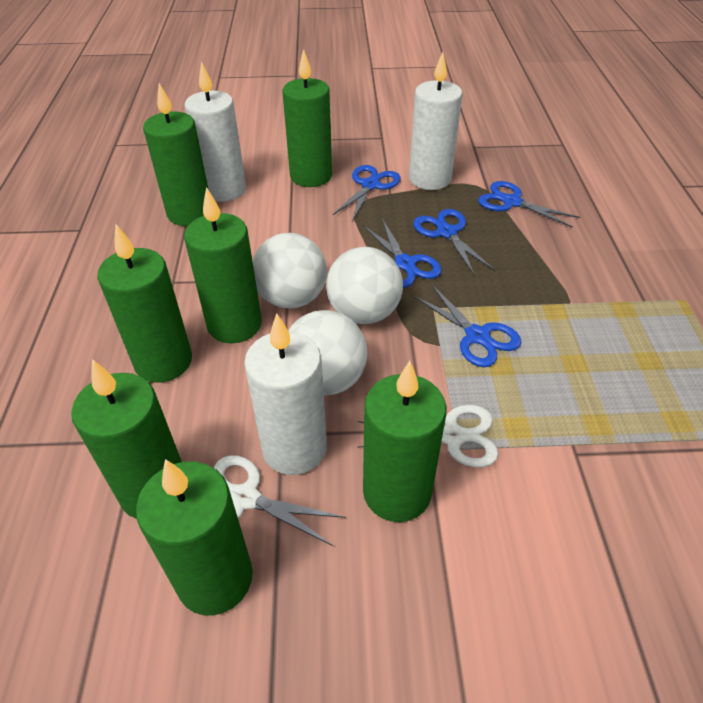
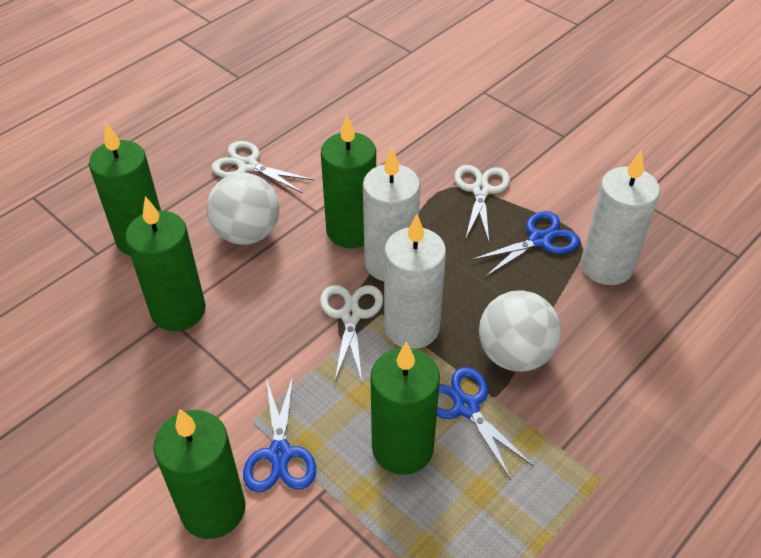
blue scissors: [333,165,401,221] [363,219,442,288] [413,209,495,275] [413,285,522,367] [478,181,580,228] = 5 -> [243,376,316,492] [437,367,534,480] [471,211,580,277] = 3
green candle: [71,359,182,518] [98,224,192,383] [136,459,253,615] [143,83,209,226] [184,187,262,343] [282,49,332,187] [363,361,446,522] = 7 -> [89,123,161,256] [125,196,206,331] [153,409,246,539] [321,115,376,248] [370,341,440,475] = 5
white ball: [253,233,327,309] [288,310,367,396] [326,247,403,324] = 3 -> [207,173,279,245] [479,290,561,372] = 2
white scissors: [214,455,346,546] [357,405,498,468] = 2 -> [211,141,314,193] [320,285,383,382] [454,165,510,242] = 3

